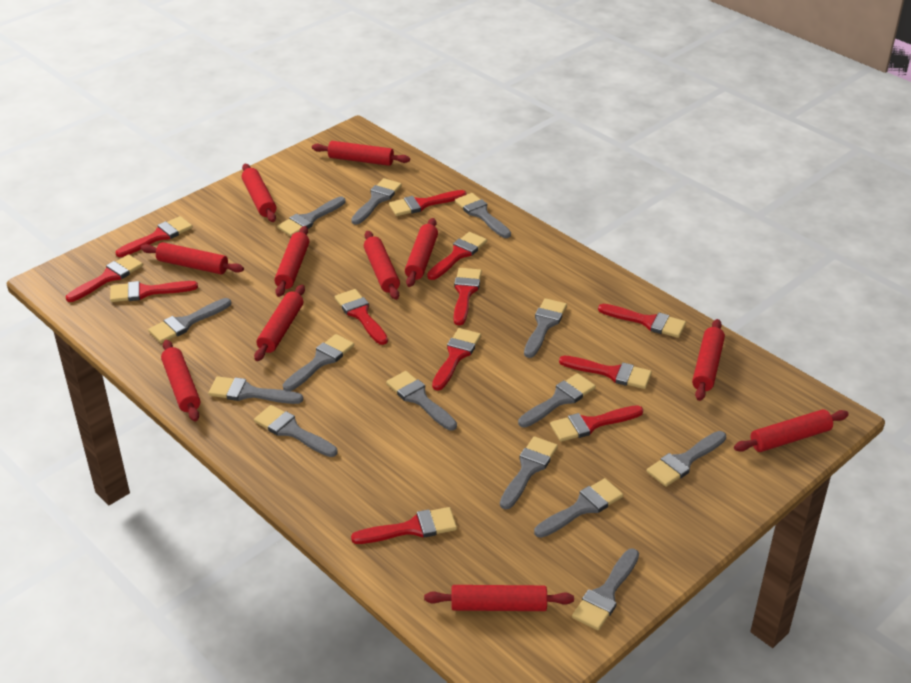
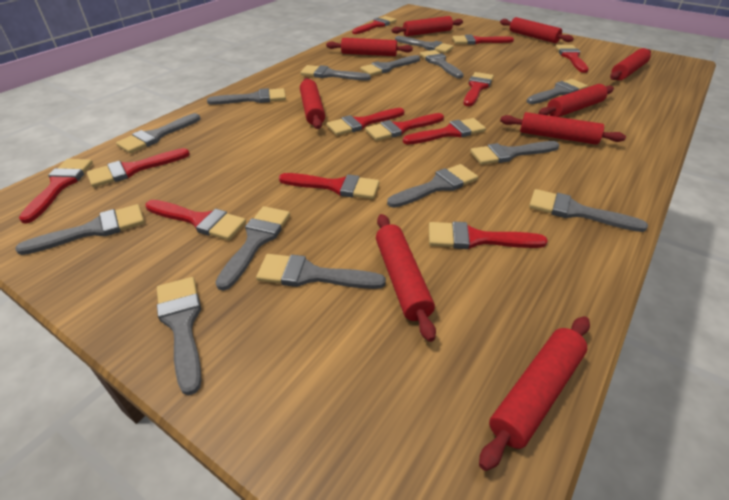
red rolling pin: [141,242,244,274] [161,340,200,422] [242,164,276,222] [254,284,305,361] [274,226,309,297] [312,141,410,166] [364,231,400,300] [405,218,438,287] [424,585,574,611] [692,319,725,401] [734,409,849,452] = 11 -> [300,78,325,129] [326,38,413,56] [376,214,436,342] [392,16,463,36] [479,316,590,471] [500,17,574,43] [500,112,626,145] [538,84,614,117] [610,48,651,80] = 9

